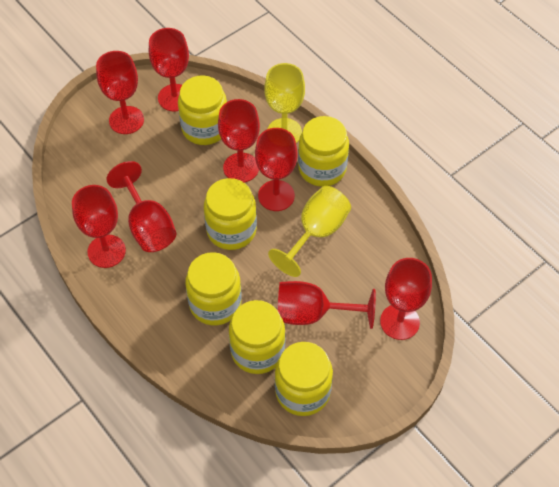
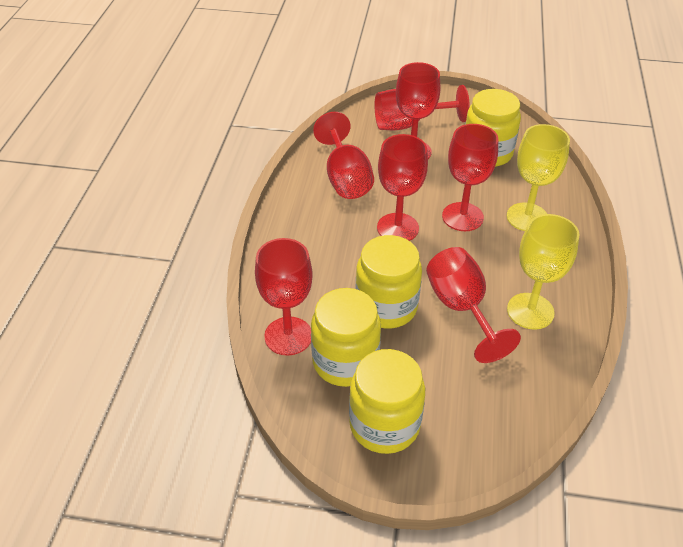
red goblet: [72,185,126,268] [96,51,144,134] [106,161,176,252] [149,28,189,111] [218,99,260,182] [255,128,297,211] [277,281,376,329] [380,258,432,340] = 8 -> [255,238,313,356] [313,112,374,199] [375,85,470,130] [377,134,428,241] [396,62,440,159] [426,247,521,363] [442,124,498,231] = 7
yellow jar: [178,75,227,145] [185,252,242,325] [204,178,257,250] [229,300,285,374] [275,342,333,416] [298,116,349,187] = 6 -> [311,288,381,387] [349,349,425,454] [356,235,422,329] [465,89,521,167] = 4

